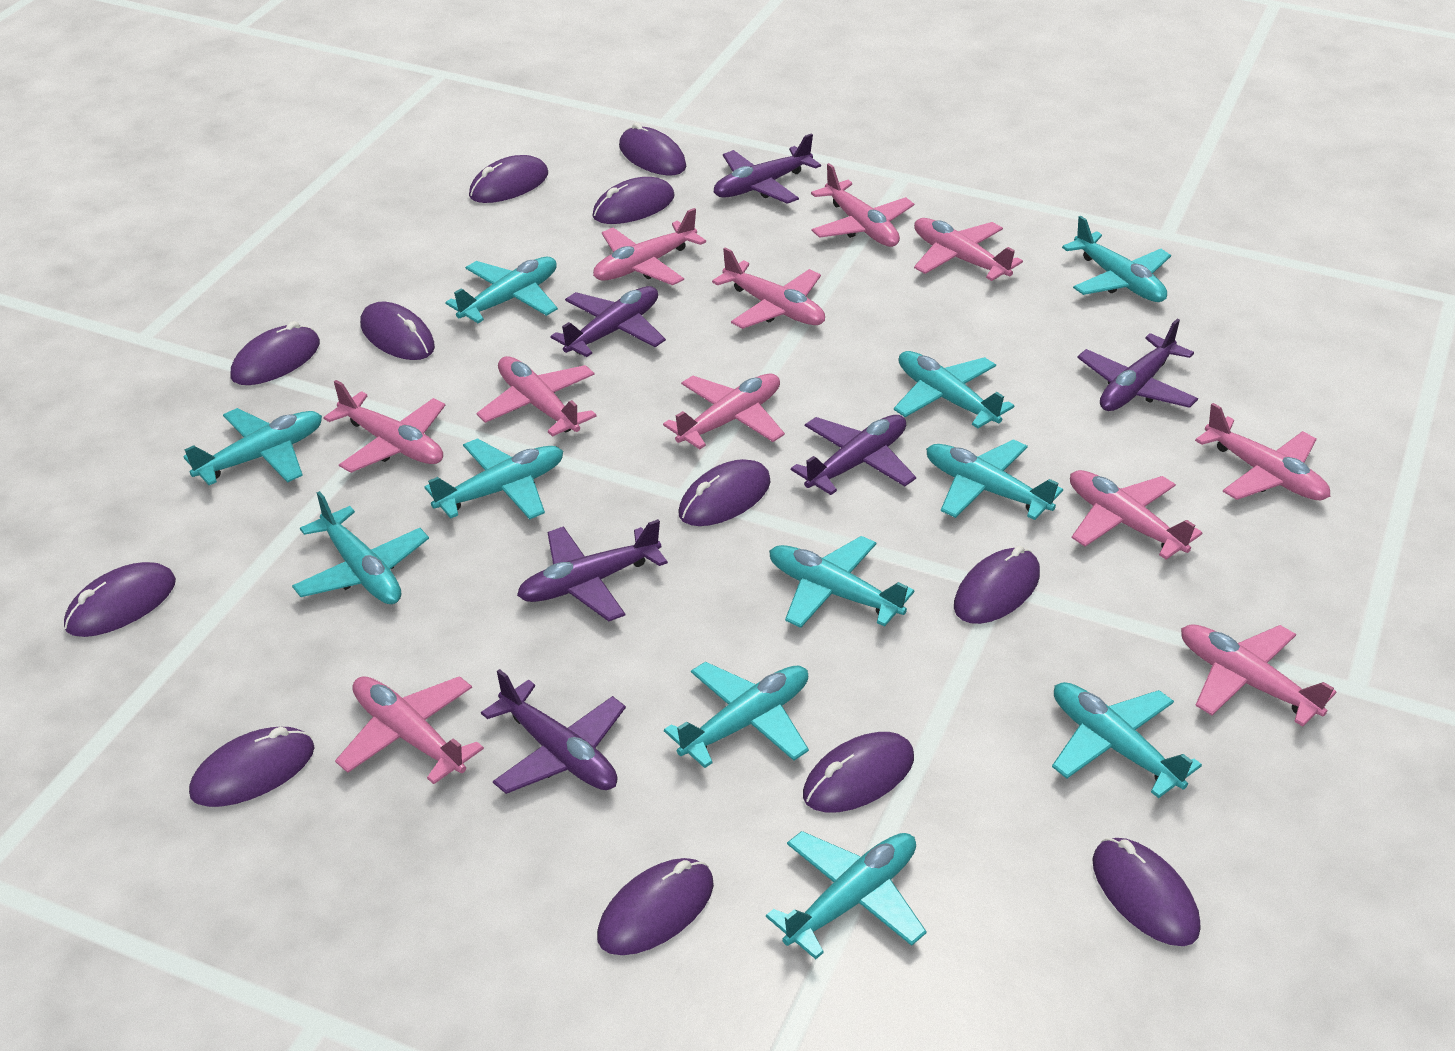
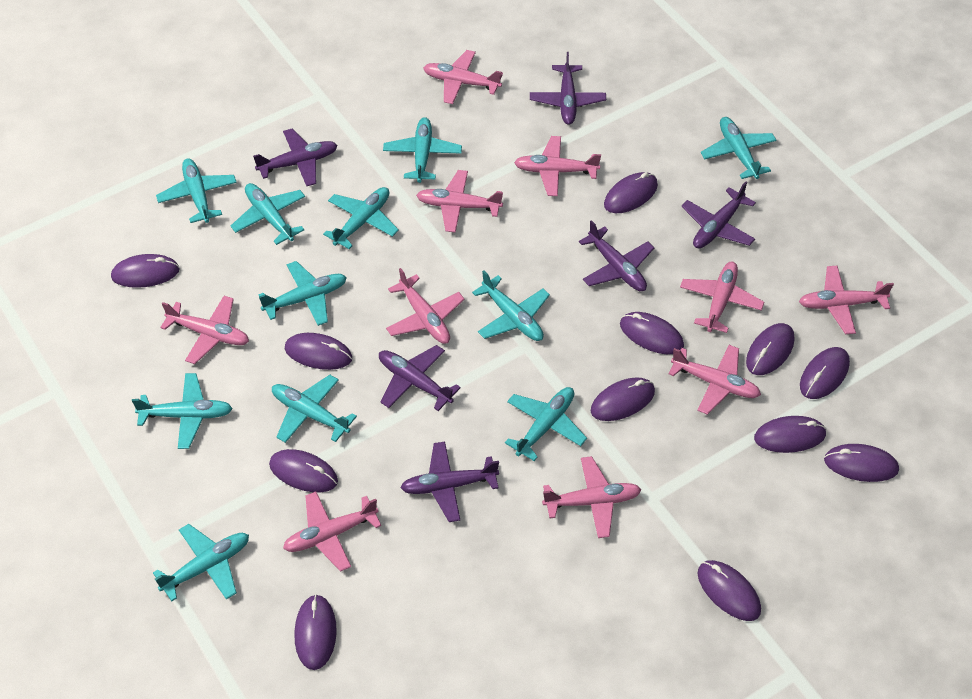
pink plane: [323,380,445,473] [335,676,484,784] [476,356,597,437] [593,208,706,285] [663,374,785,449] [712,247,825,329] [811,163,914,247] [914,218,1023,281] [1070,470,1203,559] [1181,624,1336,726] [1195,403,1330,500] = 11 -> [160,296,249,364] [283,491,381,572] [386,268,465,344] [416,170,503,233] [423,50,503,104] [514,136,601,196] [542,456,641,538] [669,345,761,415] [680,262,764,333] [799,266,894,334] = 10

